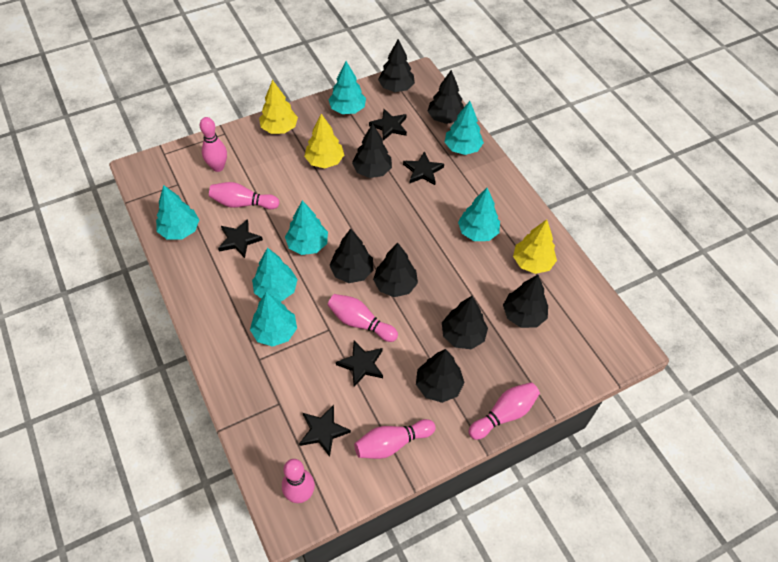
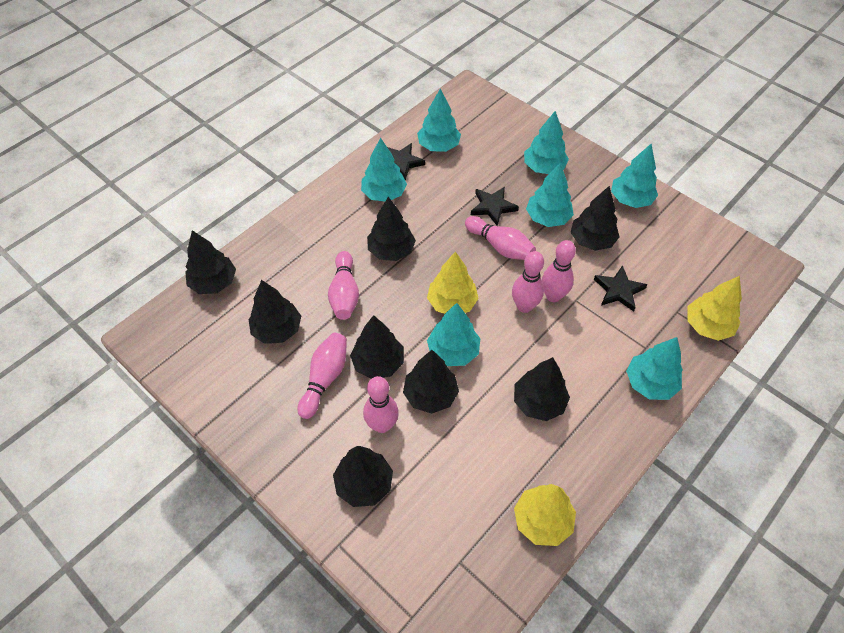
black star: [218,219,263,258] [299,405,351,457] [336,341,383,387] [369,109,407,141] [403,151,444,185] = 5 -> [387,143,425,180] [471,187,519,226] [594,265,647,312] = 3

